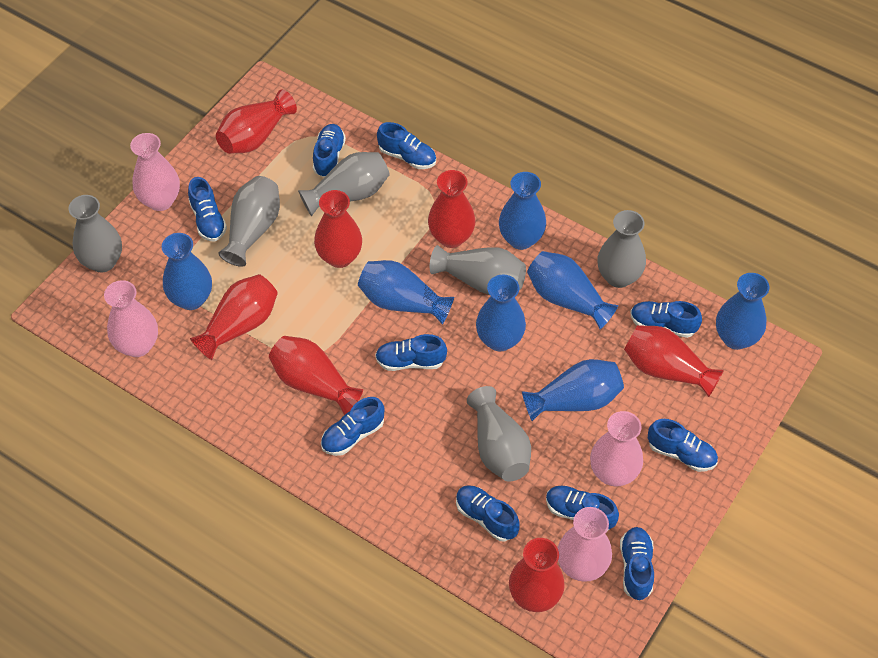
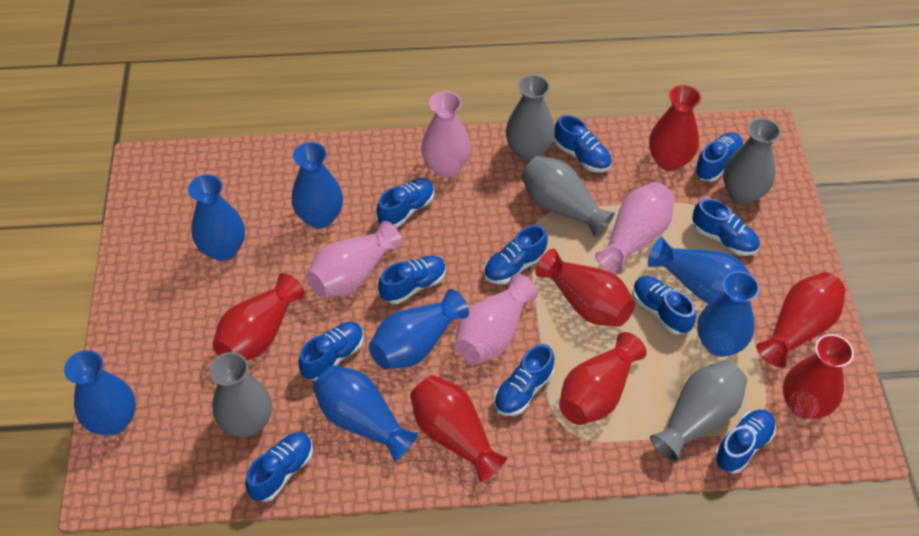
blue shoe: [188,177,227,242] [313,124,346,177] [321,397,384,456] [375,334,447,371] [377,122,436,169] [456,485,520,542] [546,486,619,530] [620,527,654,600] [630,301,702,338] [648,419,718,472] = 10 -> [245,432,313,502] [298,322,364,381] [377,178,434,228] [378,256,446,304] [484,225,548,284] [494,344,554,416] [555,115,612,172] [632,276,696,335] [692,198,760,256] [694,132,743,182] [715,410,776,473] = 11
grey vase: [68,195,122,272] [218,176,280,267] [298,152,390,216] [430,245,526,295] [467,386,531,481] [597,210,646,288] = 6 -> [210,352,272,437] [506,75,555,161] [521,156,615,238] [650,360,747,462] [723,118,781,204] = 5

